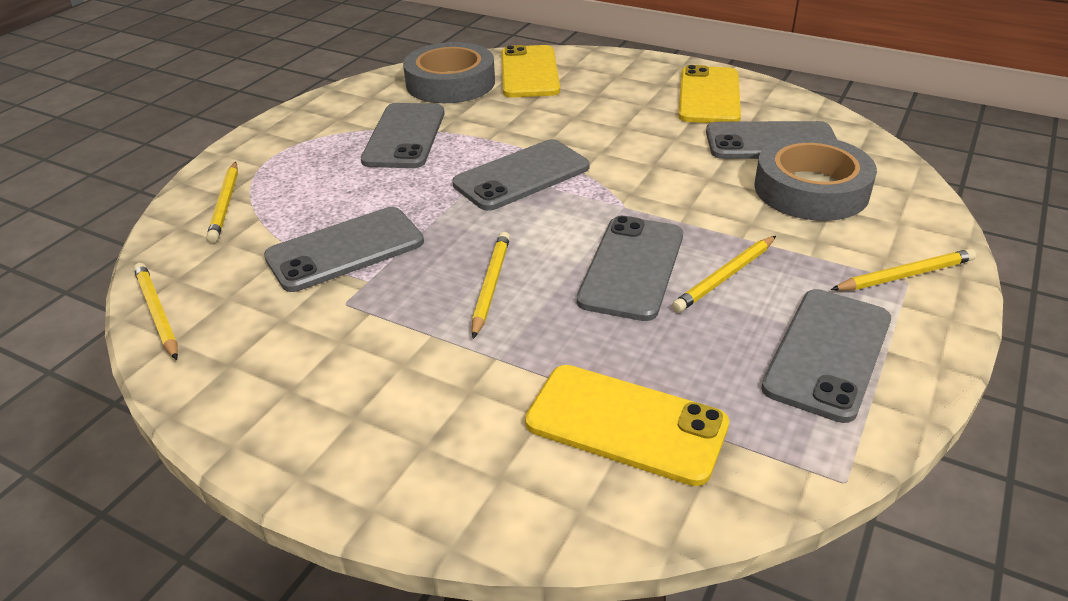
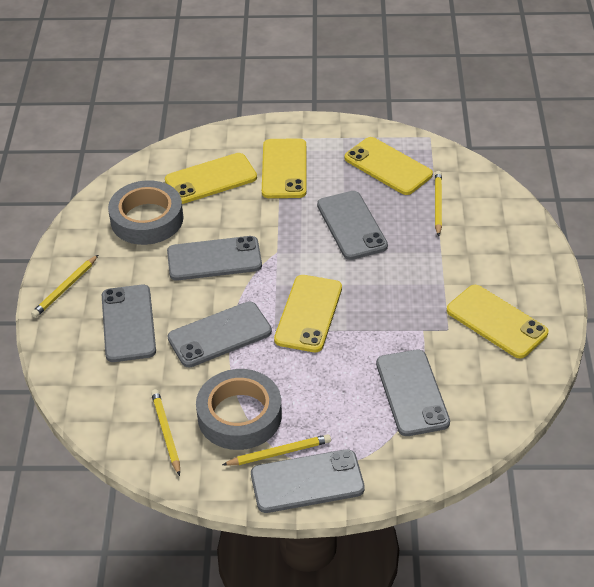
yellow pencil: [134,263,178,360] [207,161,238,242] [472,232,510,339] [672,236,776,313] [831,249,976,291] = 5 -> [31,255,98,318] [151,389,180,476] [222,434,331,466] [435,171,442,237] = 4
yellow phone: [501,45,560,97] [525,365,729,486] [678,65,741,123] = 3 -> [165,153,257,204] [262,138,306,198] [274,275,342,352] [345,137,433,195] [447,285,548,359] = 5

